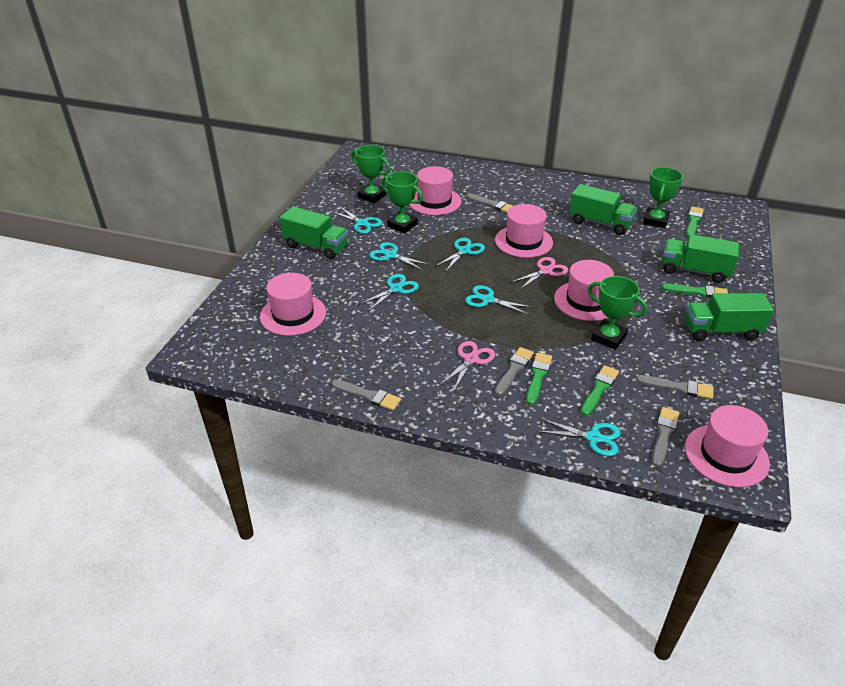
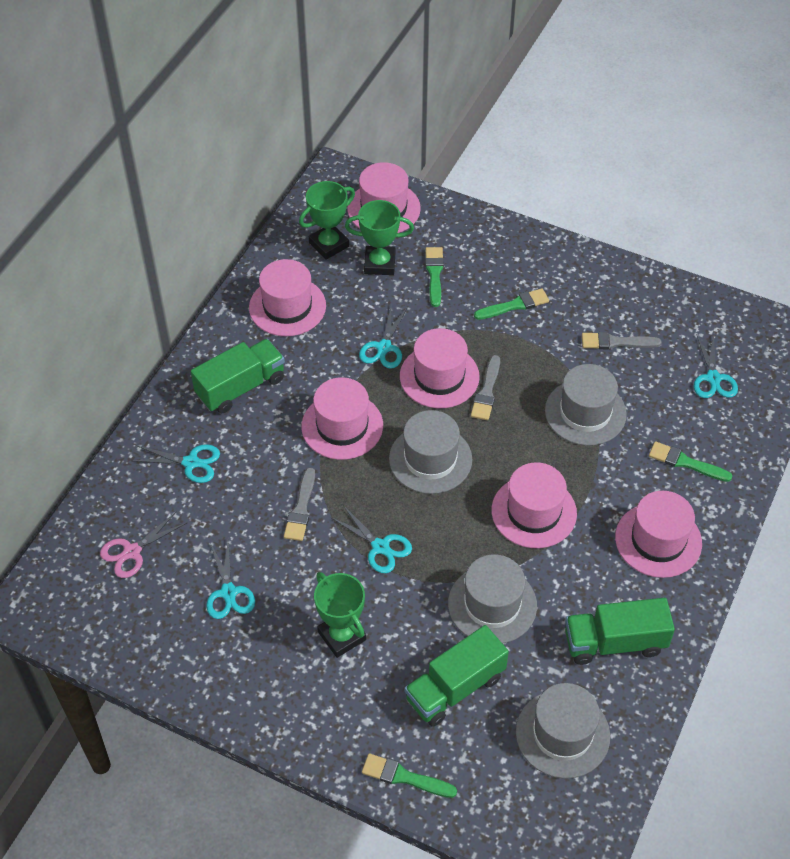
green trophy: [351,145,390,203] [381,171,423,233] [588,276,647,350] [643,167,683,228] = 4 -> [299,181,355,260] [314,572,366,658] [345,200,414,275] = 3
green truck: [280,206,348,259] [569,184,637,235] [662,234,739,283] [684,293,774,341] = 4 -> [191,339,285,413] [405,625,509,727] [565,598,675,665] = 3
grey brush: [331,379,401,411] [466,193,513,213] [495,347,534,396] [636,375,713,399] [652,407,680,467] = 5 -> [284,468,315,541] [471,355,500,420] [582,332,662,349] = 3
grey hat: none = 0 -> [389,410,472,494] [448,554,537,644] [516,683,610,779] [545,364,627,446] = 4
pink hat: [260,273,326,336] [409,166,462,215] [495,204,553,258] [554,260,614,321] [685,405,770,487] = 5 -> [249,259,326,336] [301,377,383,460] [347,162,421,233] [400,328,480,408] [491,462,577,548] [615,491,702,578] = 6
pink scissors: [440,341,495,390] [510,257,568,289] = 2 -> [100,511,187,578] = 1
turquoise scissors: [332,206,382,234] [359,274,419,311] [369,242,430,270] [435,238,485,272] [465,285,534,315] [537,418,621,456] = 6 -> [133,444,220,483] [206,541,255,619] [330,505,412,573] [359,307,408,369] [694,333,738,398] = 5

